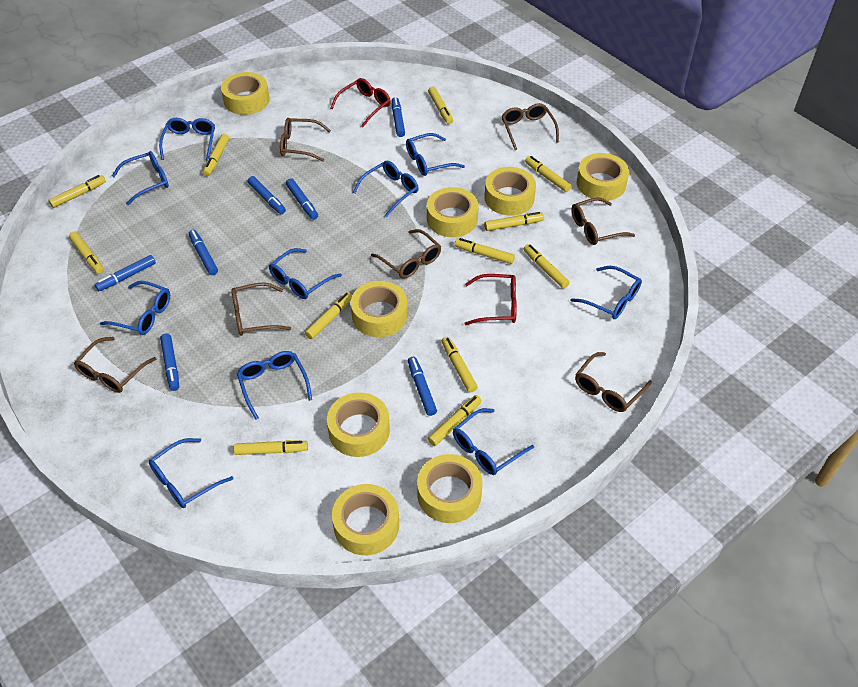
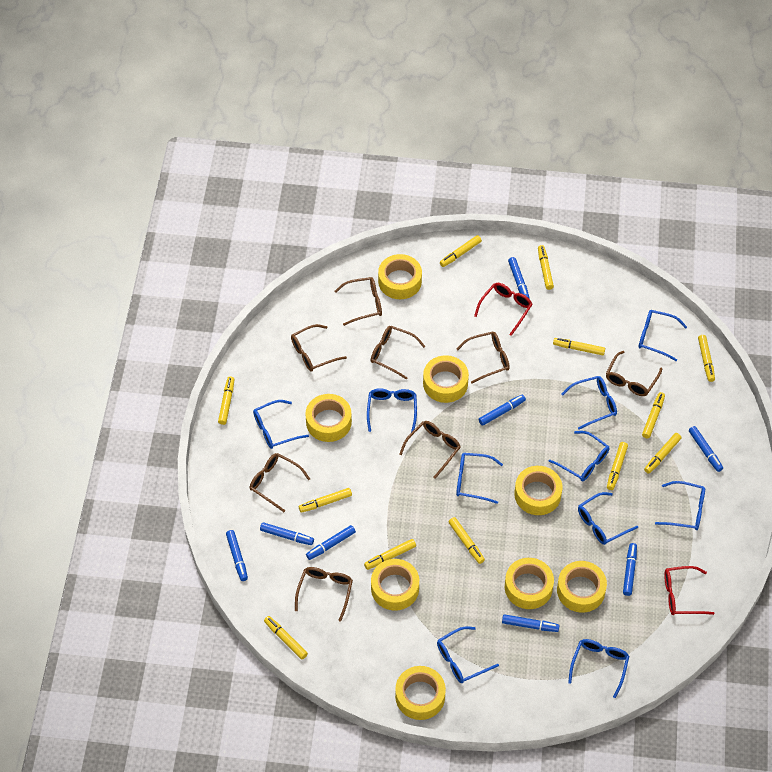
blue marker: [95,255,156,291] [160,333,179,391] [189,230,218,275] [248,176,286,214] [286,178,318,220] [392,97,405,137] [408,357,437,416] = 7 -> [226,530,248,581] [260,522,314,545] [306,525,356,560] [478,394,526,426] [502,614,559,632] [508,257,529,298] [623,543,637,596] [689,426,723,472] = 8
brown glasses: [74,337,156,393] [231,282,291,336] [280,118,331,162] [371,229,441,279] [502,103,559,150] [571,197,635,245] [575,352,652,412] = 7 -> [250,453,310,512] [291,324,347,372] [295,567,353,622] [335,277,382,326] [371,326,425,380] [399,421,460,479] [457,331,510,383] [606,351,662,396] = 8

